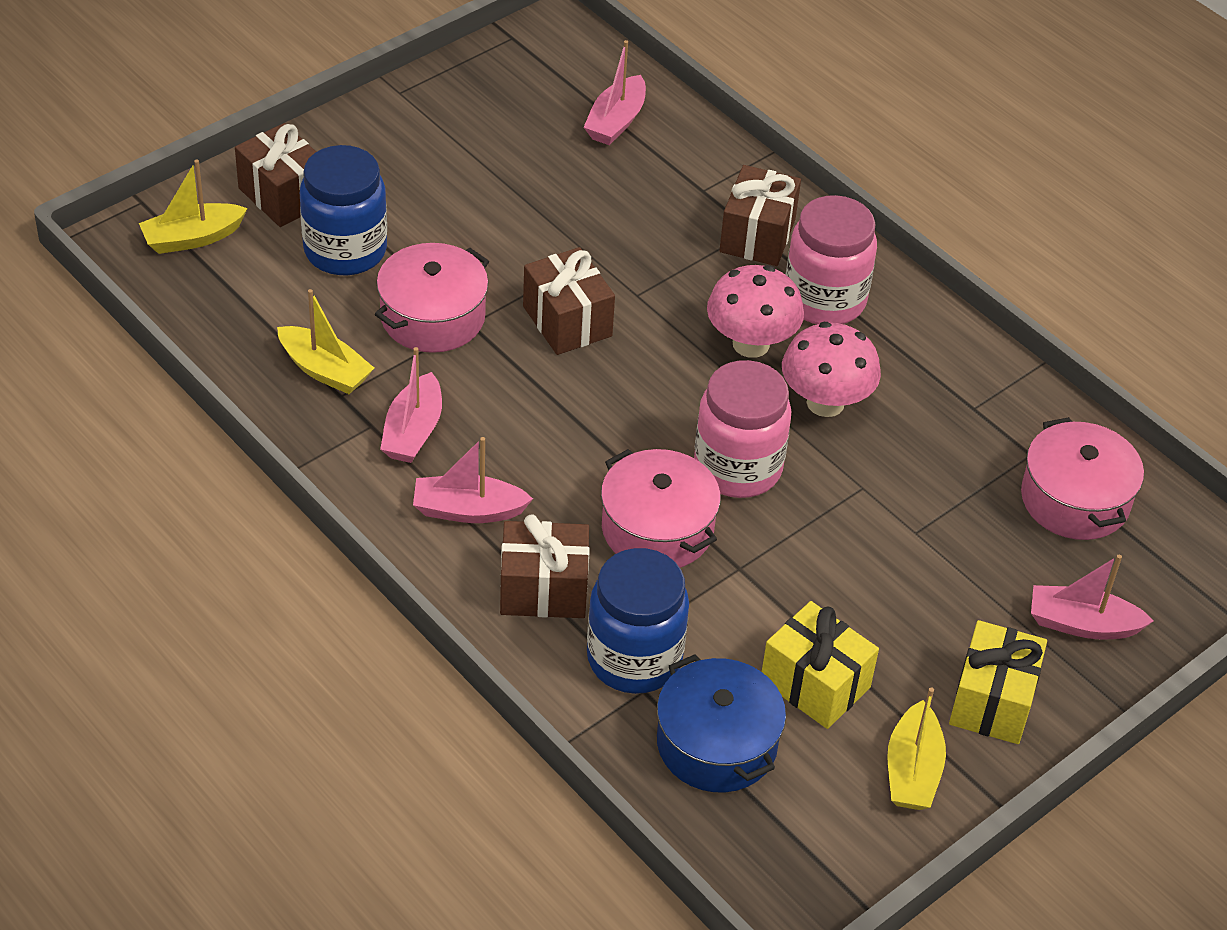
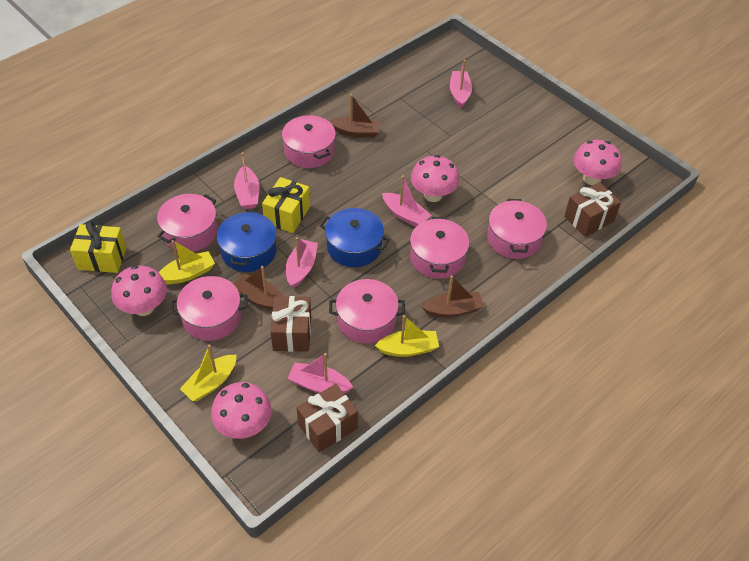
blue jar: [300,145,387,275] [587,548,689,694] = 2 -> none = 0
blue pot: [657,654,786,792] = 1 -> [217,210,277,272] [320,208,390,267] = 2
brown boat: none = 0 -> [234,266,283,310] [329,94,381,138] [422,276,484,318] = 3
brown gift: [235,123,316,227] [500,514,590,618] [523,247,615,355] [719,165,801,266] = 4 -> [271,296,311,352] [296,384,358,453] [564,182,621,237] = 3
pink boat: [380,347,442,463] [413,437,533,523] [584,40,646,145] [1031,555,1154,639] = 4 -> [234,152,260,209] [286,237,318,288] [288,353,353,393] [382,175,431,227] [450,60,472,108] = 5
pink jar: [694,360,791,498] [785,195,877,324] = 2 -> none = 0
pink mushroom: [707,265,804,358] [782,322,881,417] = 2 -> [111,265,167,316] [211,382,272,439] [411,155,459,202] [573,140,621,185] = 4
pink pot: [375,243,489,353] [601,449,721,568] [1021,417,1144,540] = 3 -> [157,194,218,252] [170,276,248,341] [282,115,336,168] [329,279,405,344] [410,217,469,279] [487,199,547,259] = 6

